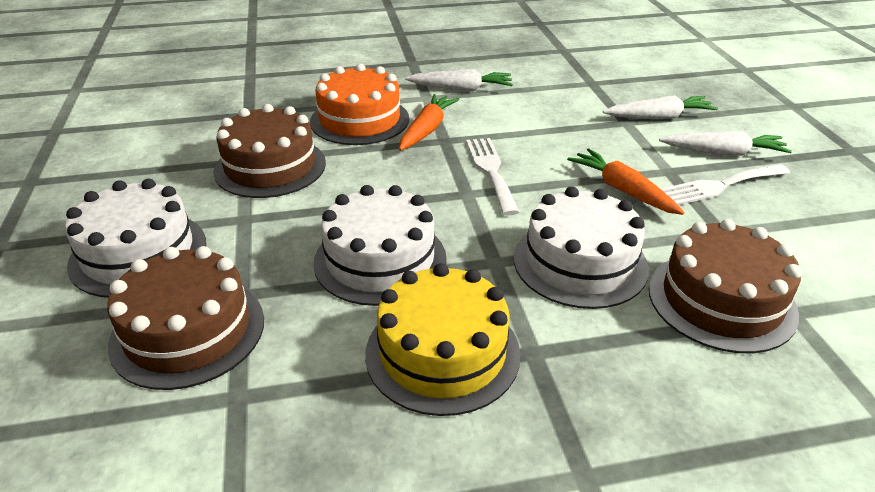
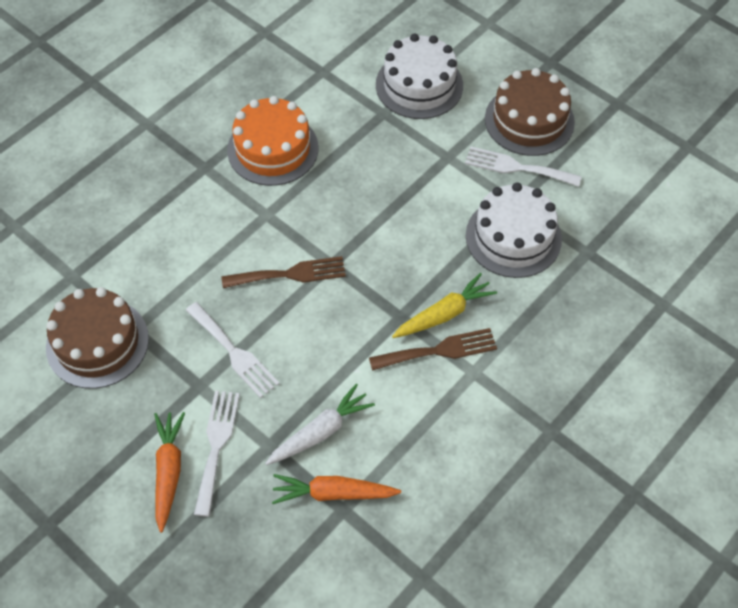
brown cake: [107,246,264,390] [213,104,326,198] [649,219,802,353] = 3 -> [46,287,149,389] [485,68,575,156] = 2
brown fork: none = 0 -> [222,256,346,288] [369,328,497,371] = 2
white cake: [65,179,206,298] [313,185,447,306] [514,186,649,309] = 3 -> [376,34,463,119] [466,182,562,278] = 2
white carrot: [405,69,513,91] [603,95,718,119] [659,131,792,156] = 3 -> [265,384,375,465] = 1
white fork: [466,138,519,215] [661,164,790,205] = 2 -> [186,302,280,398] [194,391,240,517] [465,147,582,187] = 3
yellow cake: [365,263,521,416] = 1 -> none = 0
yellow carrot: none = 0 -> [392,273,497,338] = 1

